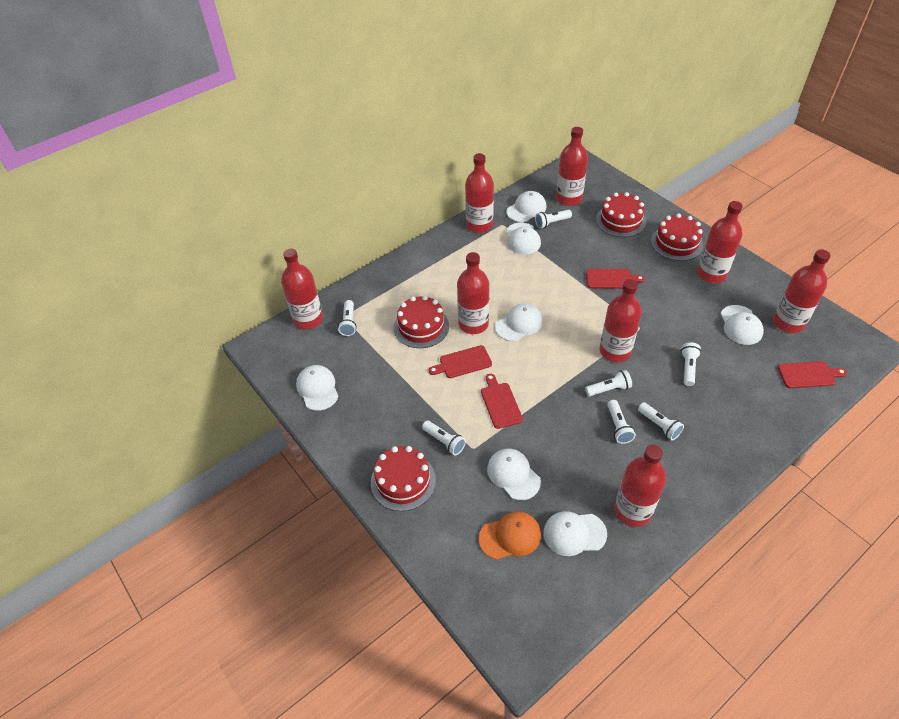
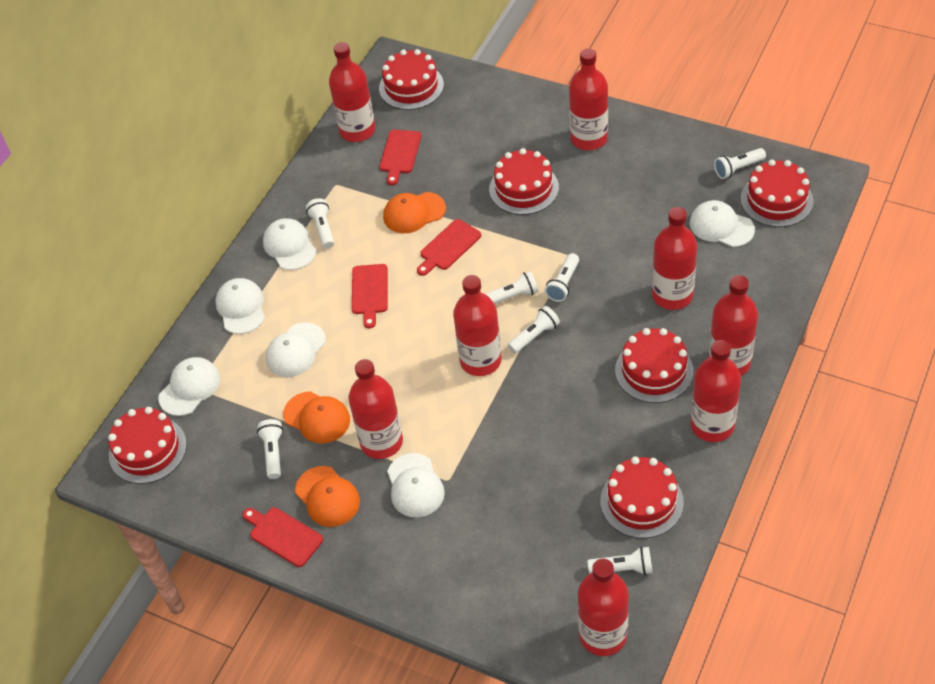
orange cap: [479,511,541,560] = 1 -> [283,391,350,443] [295,466,360,527] [383,192,446,233] = 3
red cake: [371,446,436,511] [394,295,449,348] [596,192,646,237] [651,213,703,261] = 4 -> [108,407,187,484] [379,49,444,110] [489,148,559,215] [600,456,684,538] [615,328,693,403] [740,160,813,227] = 6
white cap: [296,365,339,411] [487,449,541,500] [495,303,543,341] [506,191,547,222] [506,222,541,255] [543,511,607,556] [721,305,764,345] = 7 -> [158,357,220,416] [215,278,265,334] [263,218,316,270] [266,322,326,377] [387,453,445,517] [690,200,755,247] = 6

